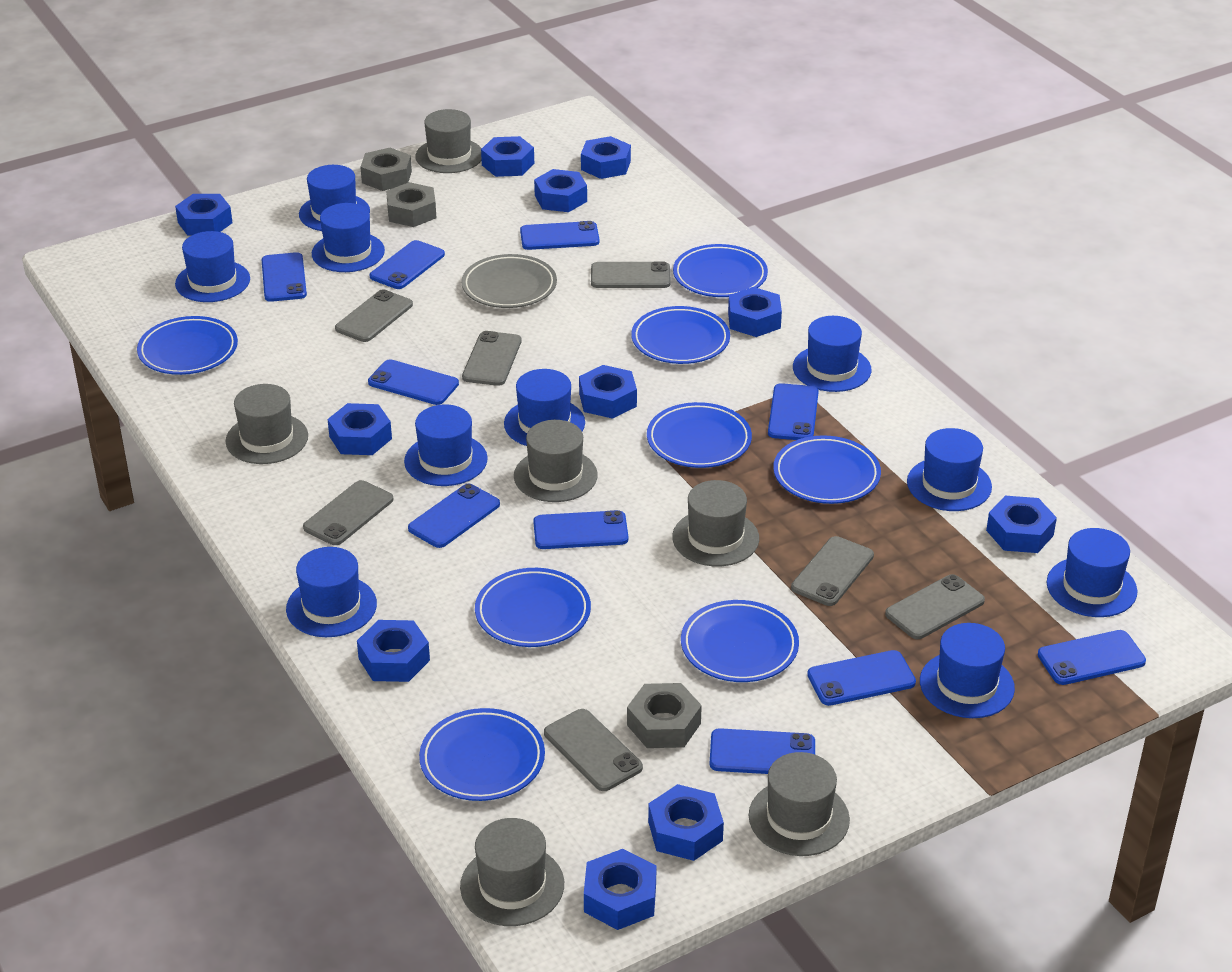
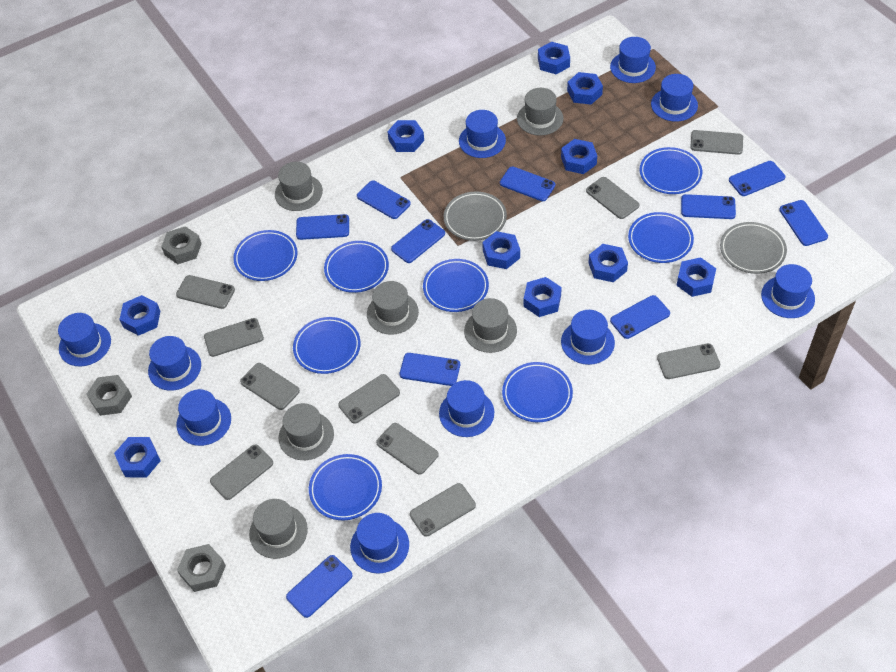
blue nut: [175,194,233,236] [327,403,392,455] [357,620,430,682] [481,136,534,177] [534,169,587,212] [579,365,637,419] [581,136,631,179] [584,849,657,930] [648,784,724,861] [728,287,782,337] [986,496,1057,553] = 11 -> [114,437,161,477] [119,295,160,336] [387,120,424,152] [482,231,520,269] [524,277,562,317] [538,42,570,74] [561,139,597,174] [567,72,603,105] [588,244,628,282] [676,257,716,297] = 10
grey phone: [303,480,393,545] [335,289,413,342] [462,331,521,386] [544,709,643,791] [591,261,671,288] [791,536,874,606] [885,574,985,639] = 7 -> [176,275,235,309] [204,318,264,357] [210,444,273,500] [240,363,300,410] [338,374,400,424] [376,423,439,475] [410,483,476,537] [586,177,639,219] [657,343,720,379] [690,130,743,155] = 10
grey plate: [461,254,557,308] = 1 -> [444,191,507,241] [720,222,787,274] = 2

